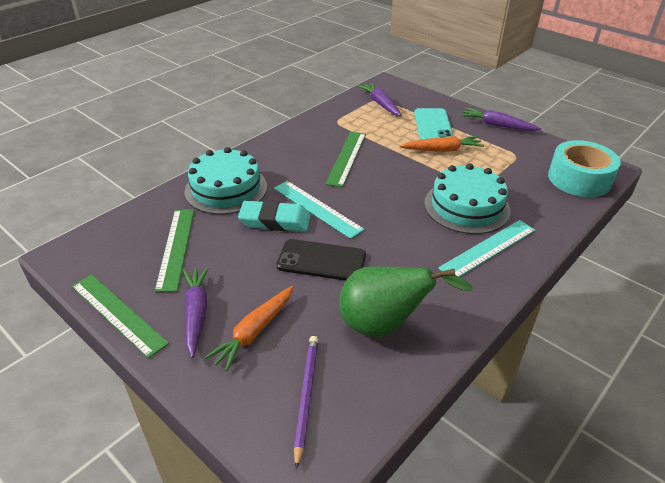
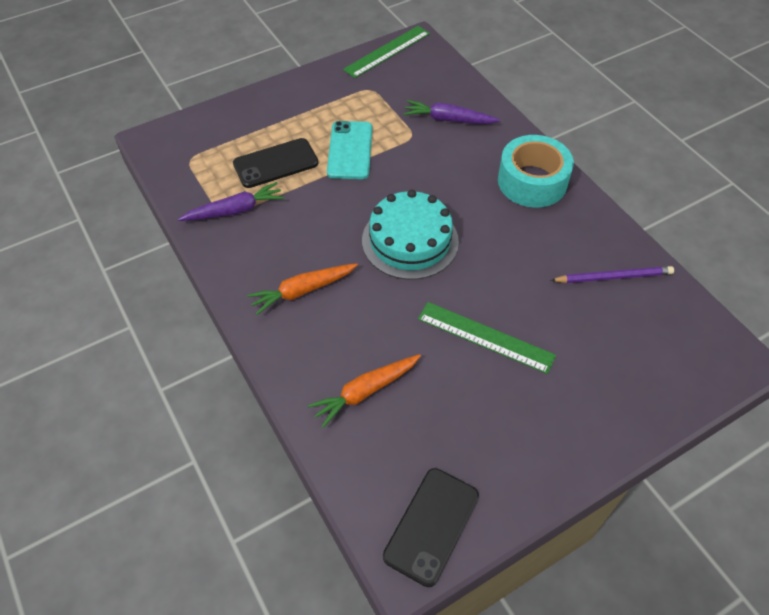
black phone: [277,239,366,281] = 1 -> [233,138,318,188] [383,468,479,587] = 2
green pear: [339,266,473,337] = 1 -> none = 0
green ruler: [72,274,169,358] [155,209,194,292] [325,132,366,187] = 3 -> [343,26,430,78] [418,302,556,374] = 2
purple carrot: [183,267,209,358] [358,82,402,117] [461,108,541,131] = 3 -> [178,182,284,221] [403,100,500,124] = 2
turquoise cake: [185,147,267,214] [424,163,510,234] = 2 -> [362,190,459,280] = 1
turquoise eraser: [238,200,311,232] = 1 -> none = 0
turquoise ruler: [274,181,365,239] [438,220,535,277] = 2 -> none = 0

